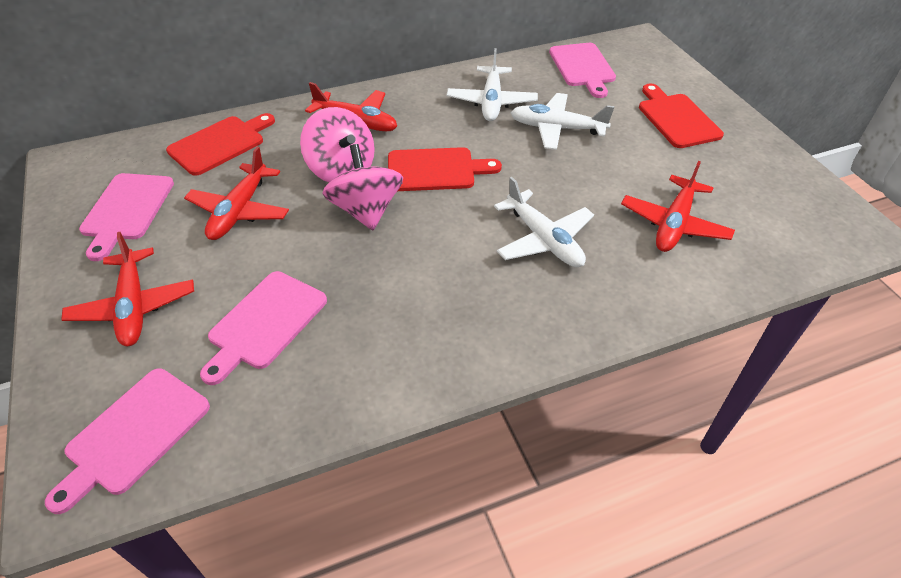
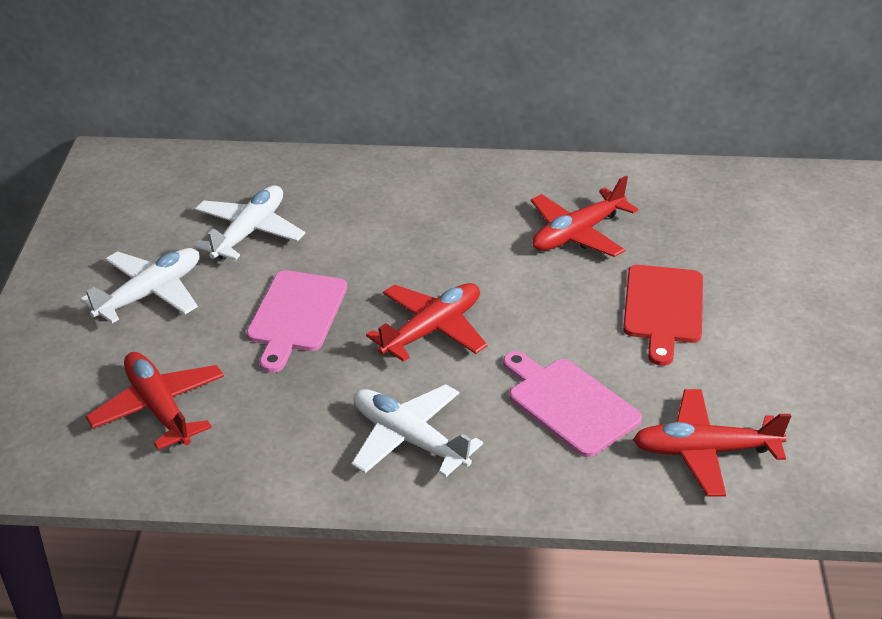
pink cutting board: [45,368,210,514] [79,173,174,261] [200,271,327,385] [549,43,616,98] = 4 -> [247,270,347,373] [503,351,642,457] = 2
pink spinning top: [300,107,375,182] [322,144,403,230] = 2 -> none = 0
red cutting board: [166,113,275,176] [388,147,502,191] [639,83,724,148] = 3 -> [623,265,703,366] = 1

